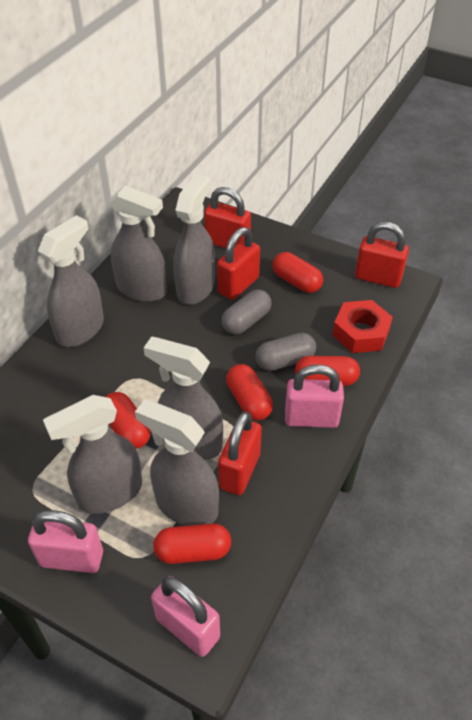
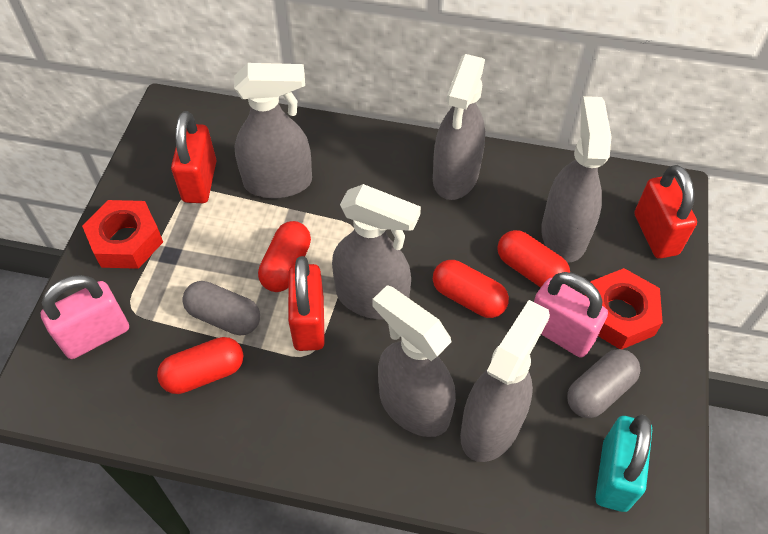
pink padlock: [28,510,103,573] [151,576,220,657] [285,364,344,428] = 3 -> [40,275,129,359] [534,272,608,358] = 2
red capsule: [106,392,150,449] [153,524,231,564] [226,364,273,420] [272,252,323,293] [295,356,360,386] = 5 -> [157,337,244,394] [258,221,311,292] [433,260,509,318] [497,230,570,288] = 4
red nut: [332,300,393,353] = 1 -> [82,200,163,269] [585,268,663,349] = 2
red padlock: [204,187,251,248] [217,227,260,300] [218,412,262,495] [355,222,409,288] = 4 -> [171,111,216,203] [288,256,325,351] [634,165,697,259] = 3
turquoise padlock: none = 0 -> [595,414,652,512] = 1

